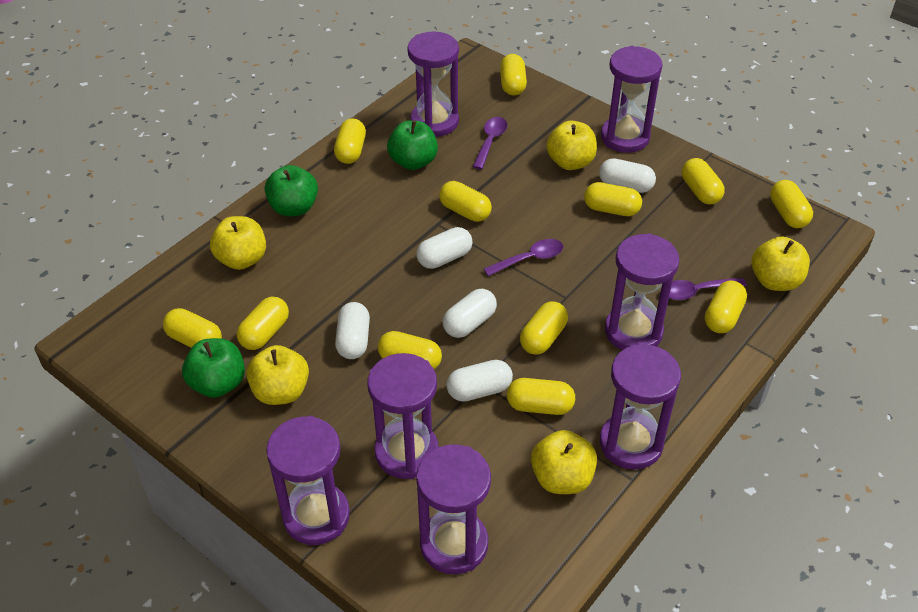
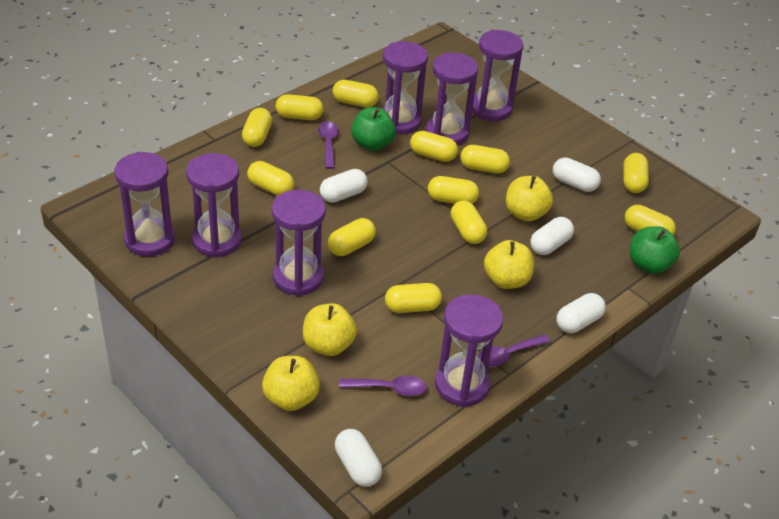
green apple: [182,338,245,398] [265,165,318,216] [387,120,438,170] = 3 -> [351,107,396,151] [630,226,680,274] = 2
yellow apple: [210,216,266,270] [246,345,309,405] [531,430,597,494] [546,120,597,170] [752,236,810,291] = 5 -> [262,356,320,411] [303,303,357,356] [484,240,534,289] [506,176,553,222] = 4

